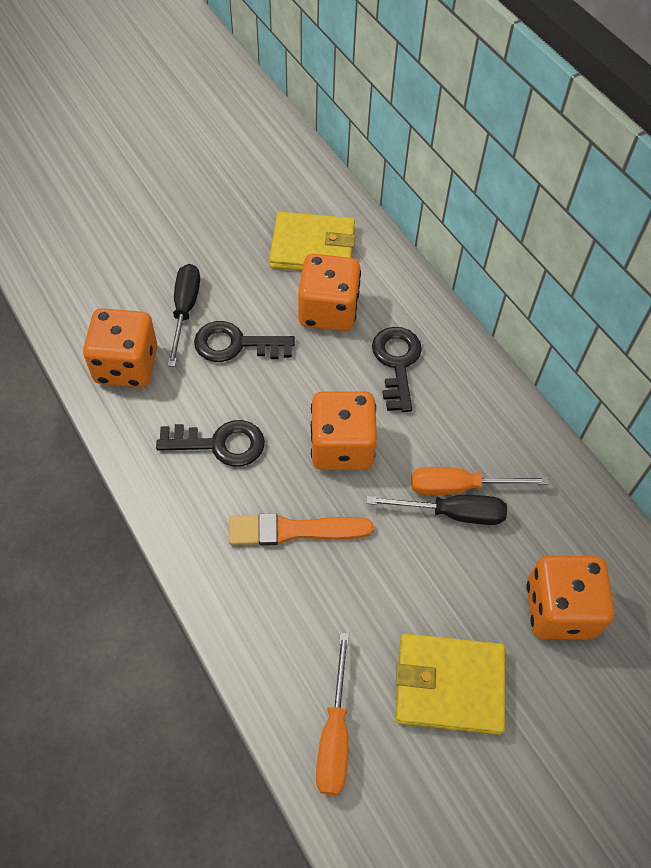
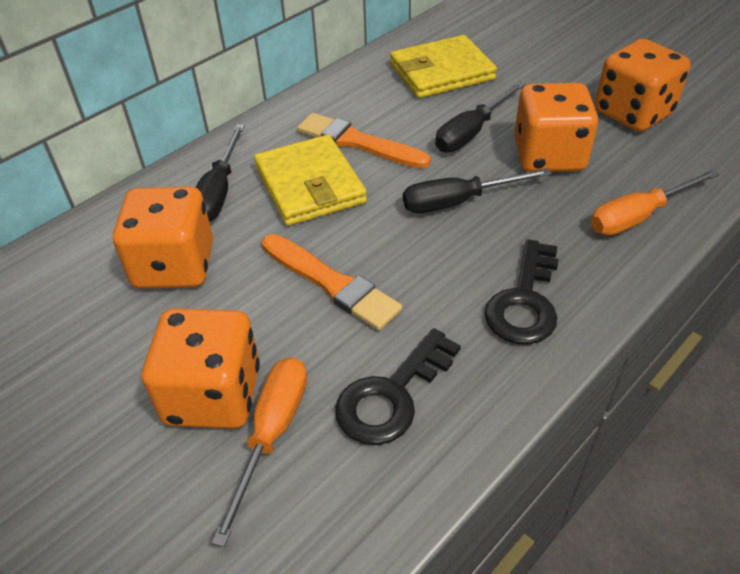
black key: [156,420,265,467] [194,321,295,362] [372,327,422,412] = 3 -> [335,328,461,445] [484,239,559,345] = 2
black screwdriver: [167,264,200,367] [366,495,507,525] = 2 -> [195,124,245,221] [403,168,551,213] [435,82,525,152] = 3
orange brush: [229,513,374,546] = 1 -> [262,234,402,331] [297,113,431,168] = 2

